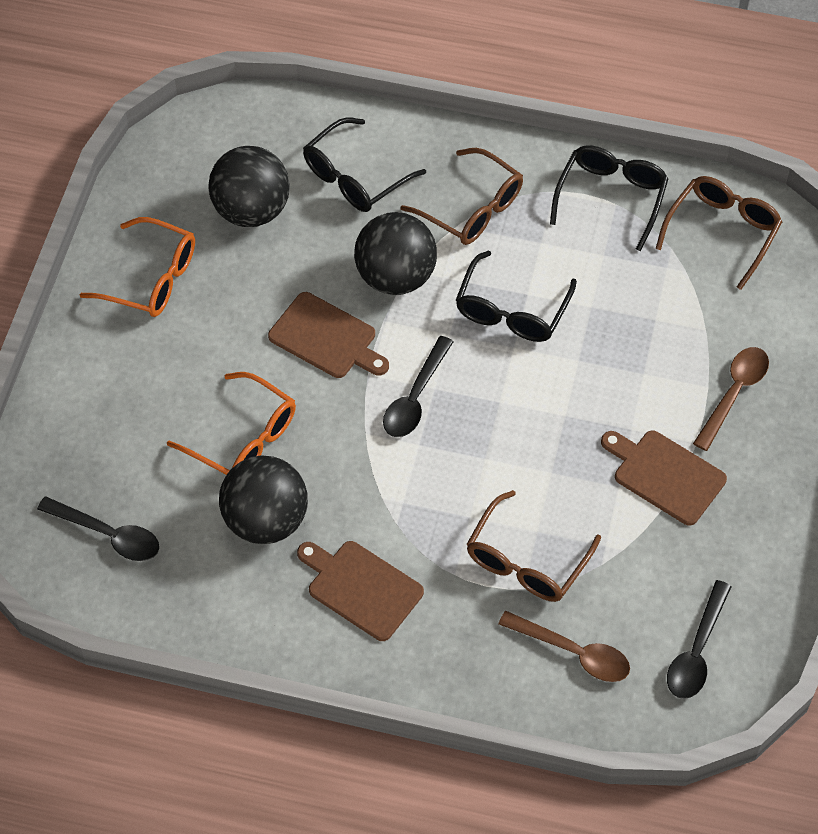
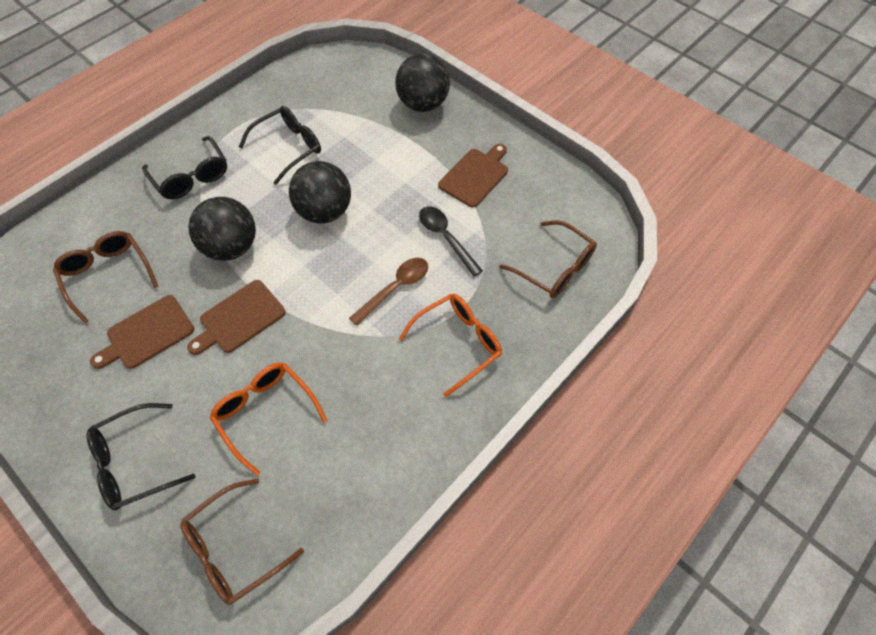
black spoon: [37,496,159,561] [383,336,454,437] [667,580,732,699] = 3 -> [419,207,483,277] = 1
brown spoon: [499,611,630,682] [693,347,769,451] = 2 -> [349,258,428,326] = 1

